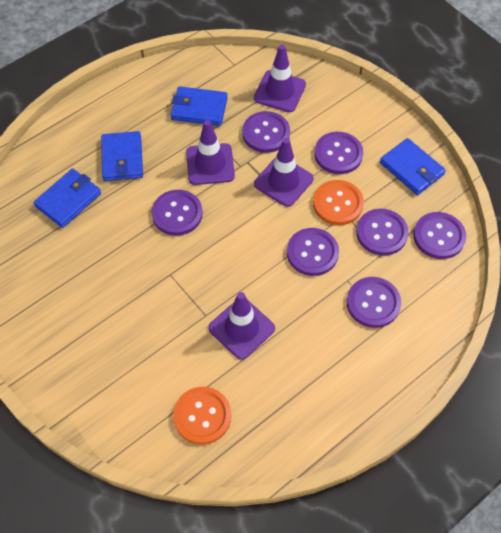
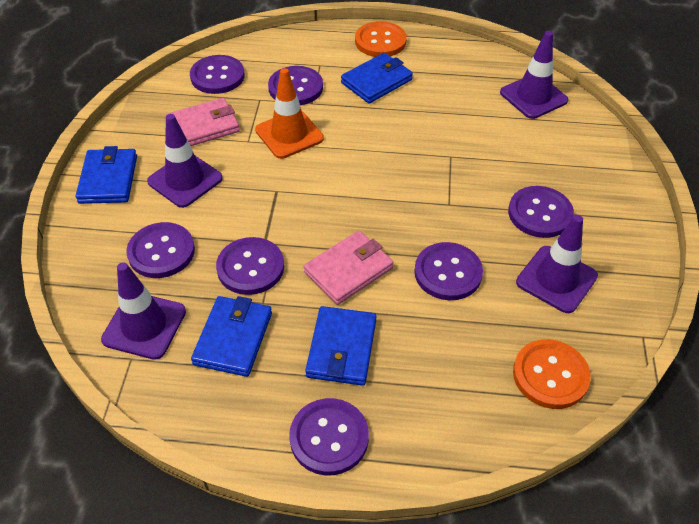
orange traffic cone: none = 0 -> [255,68,324,159] = 1
pink wallet: none = 0 -> [166,98,240,146] [304,231,393,305] = 2

